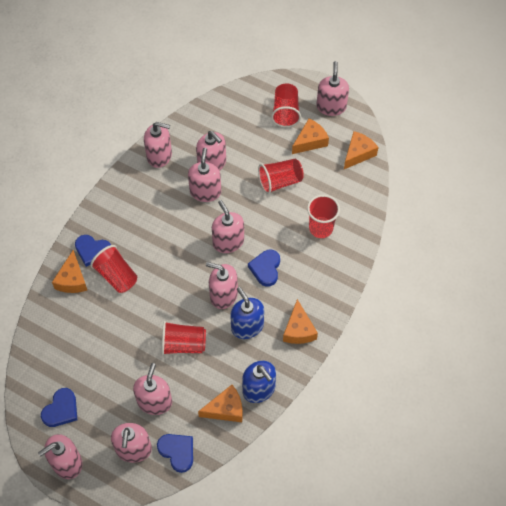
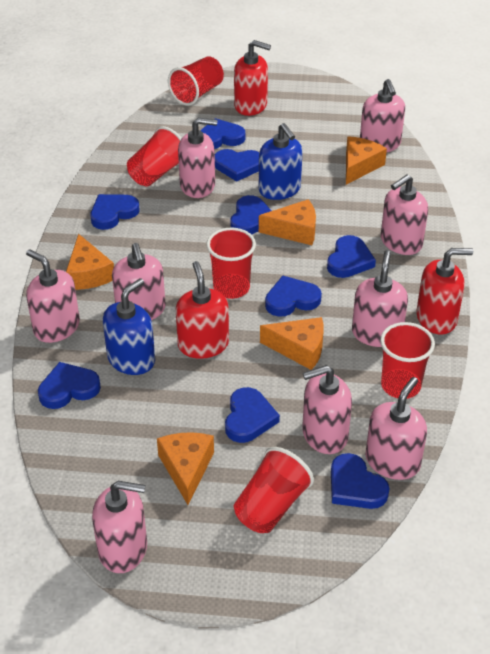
blue heart: [41,388,77,427] [75,235,111,267] [157,434,193,473] [248,250,280,287] = 4 -> [38,362,101,409] [90,194,140,230] [200,118,245,149] [215,149,259,181] [225,387,280,443] [231,195,271,235] [265,276,322,317] [327,235,376,278] [331,453,389,509] = 9
red soap dispenser: none = 0 -> [176,261,229,359] [234,40,271,116] [416,248,473,334] = 3

